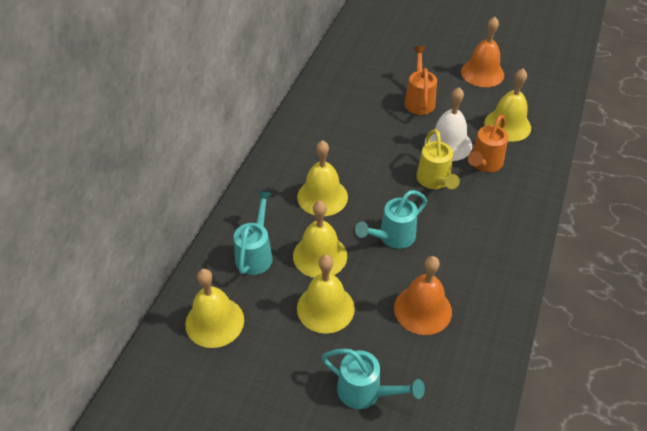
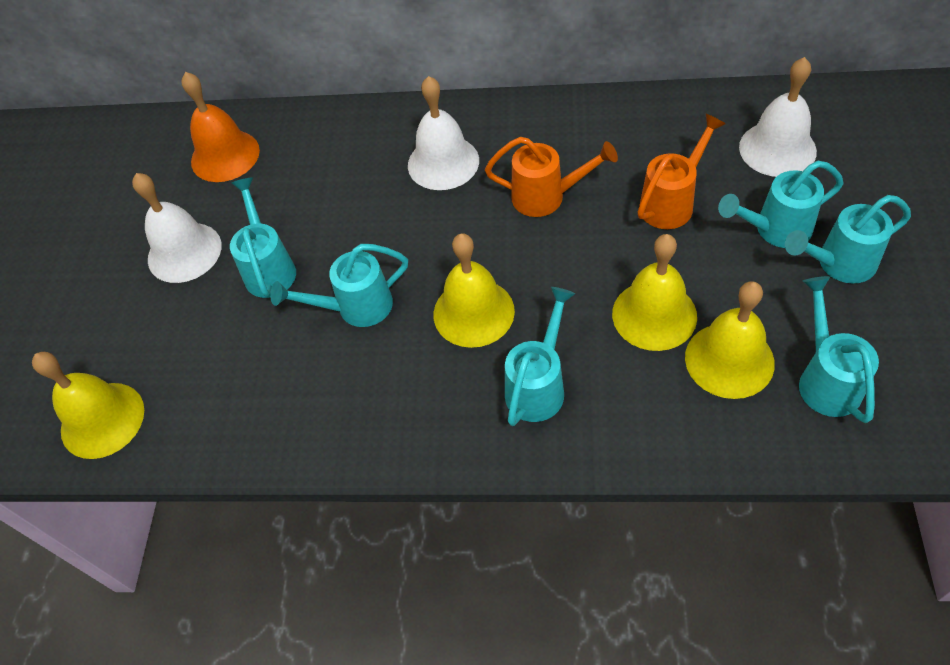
orange bell: [394,256,452,335] [461,17,504,87] = 2 -> [182,72,260,182] = 1
turquoise watering can: [234,191,273,275] [321,348,425,409] [355,190,427,249] = 3 -> [230,177,296,298] [270,244,408,327] [505,287,575,426] [718,161,844,248] [785,195,911,284] [799,276,879,423] = 6
white bell: [425,87,472,161] = 1 -> [132,173,222,283] [408,76,479,190] [739,57,817,177] = 3
yellow bell: [185,269,244,348] [293,201,347,278] [297,140,348,216] [297,255,355,334] [484,69,531,142] = 5 -> [32,352,144,459] [433,233,515,348] [612,234,697,351] [685,282,775,399] = 4
yellow watering can: [416,129,460,189] = 1 -> none = 0

